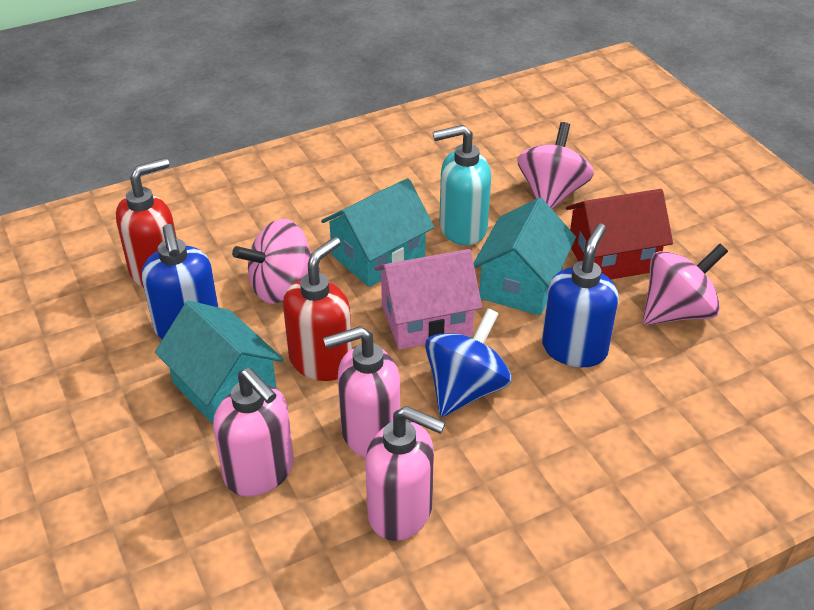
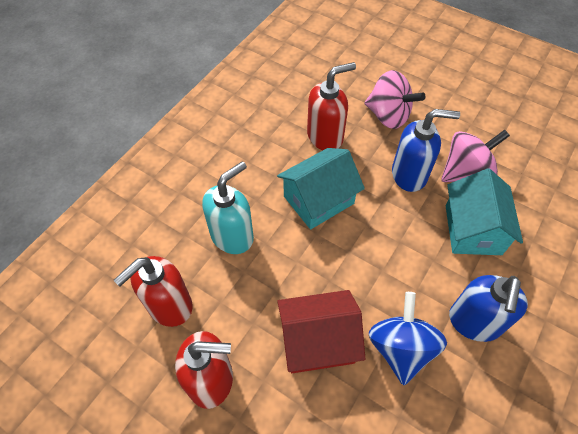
pink house: [374,249,482,350] = 1 -> none = 0
pink soap dispenser: [213,368,294,497] [323,326,400,458] [365,406,446,541] = 3 -> none = 0
pink spinning top: [232,219,320,304] [517,122,594,209] [643,244,728,325] = 3 -> [364,70,425,129] [441,130,510,182] = 2
red soap dispenser: [116,158,177,288] [283,237,352,381] = 2 -> [113,256,192,327] [175,331,233,409] [307,62,356,150] = 3
turquoise house: [155,301,284,424] [321,178,434,287] [474,198,576,315] = 3 -> [277,148,365,229] [446,168,523,255] = 2

